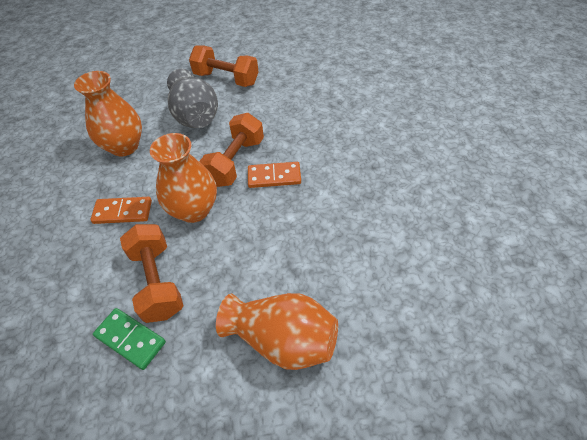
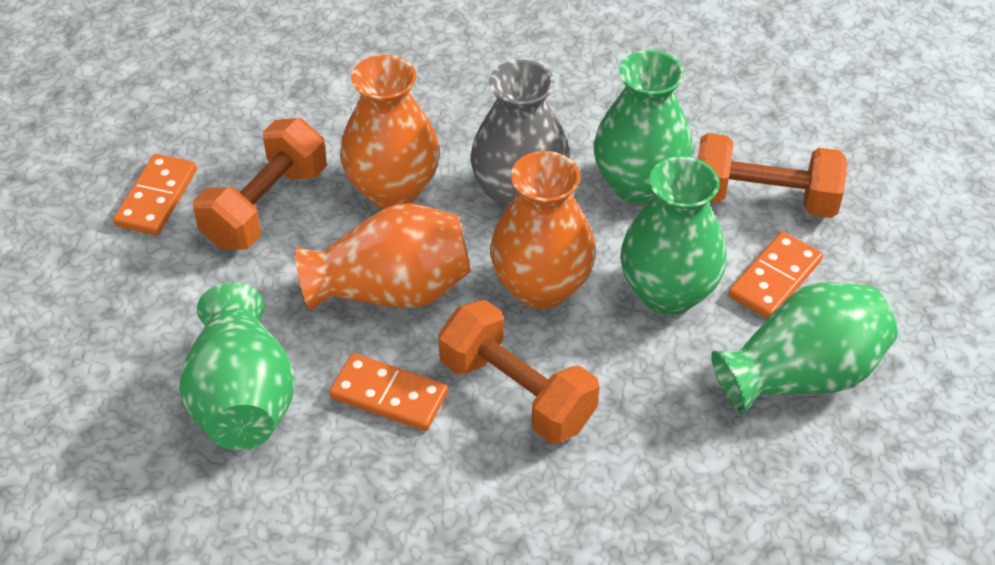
green domino: [93,308,166,370] = 1 -> none = 0
green vase: none = 0 -> [179,283,295,450] [594,50,693,204] [620,156,727,315] [711,283,898,414] = 4
orange domino: [90,197,152,224] [248,162,301,188] = 2 -> [113,154,197,235] [329,353,448,431] [728,232,823,319] = 3

